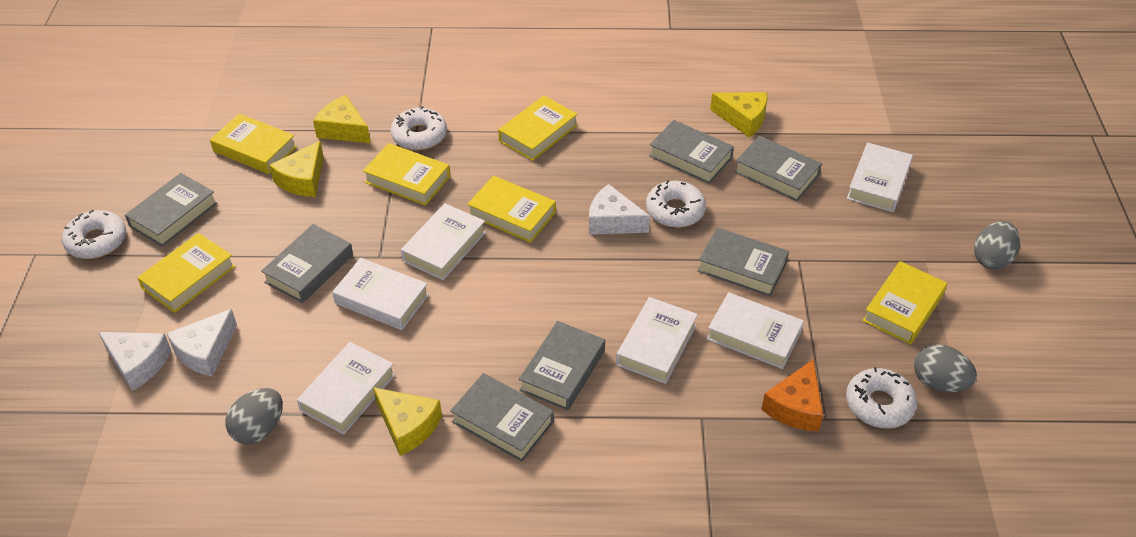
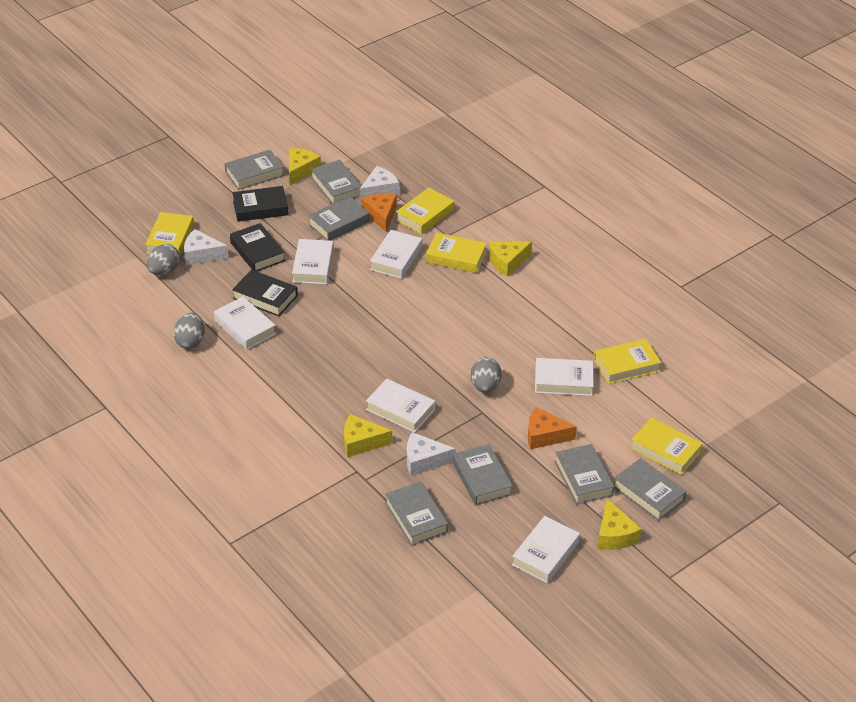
black book: none = 0 -> [230,223,285,271] [232,186,289,222] [232,270,298,316] = 3
orange cheese: [761,359,823,431] = 1 -> [361,193,397,232] [528,407,577,449] = 2
white donut: [62,210,126,259] [390,106,447,150] [646,180,706,228] [846,367,917,428] = 4 -> none = 0
yellow book: [137,233,235,313] [210,113,297,174] [363,143,450,206] [467,176,556,243] [498,96,577,161] [863,261,947,344] = 6 -> [145,212,194,256] [396,188,454,234] [426,232,487,273] [594,339,661,384] [630,417,703,475] = 5

